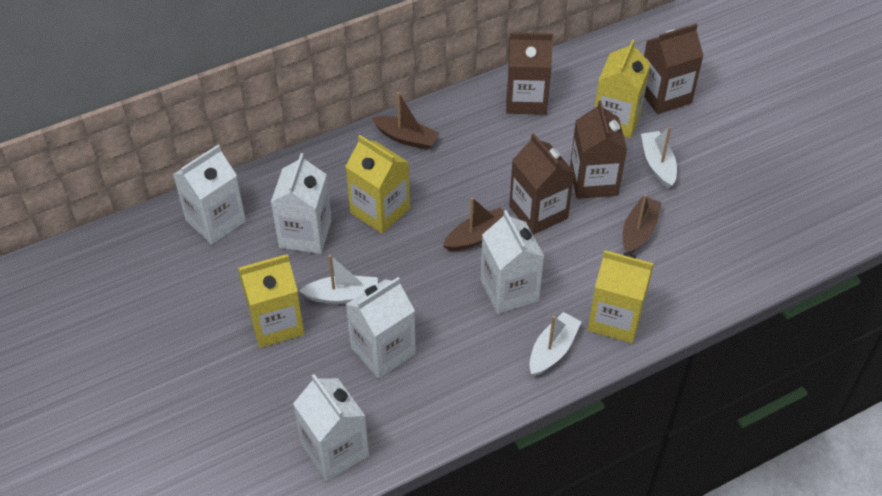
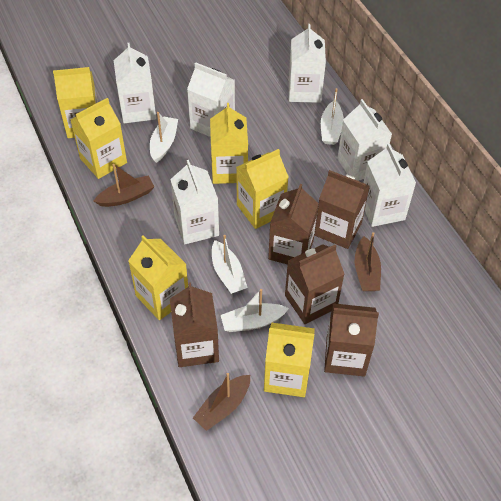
brown carton: [506,32,553,115] [509,133,575,235] [570,100,627,199] [644,23,704,114] = 4 -> [170,282,219,367] [268,184,319,265] [285,244,344,324] [315,170,370,249] [324,303,379,377] = 5
white boat: [299,255,378,304] [529,312,582,376] [641,126,677,188] = 3 -> [150,112,178,163] [212,235,248,294] [221,289,289,332] [321,88,344,145] = 4
white carton: [173,144,246,245] [271,153,332,254] [293,374,369,481] [346,277,416,378] [480,210,544,314] = 5 -> [114,43,156,123] [170,160,219,245] [187,62,235,137] [289,24,326,103] [337,99,392,181] [363,143,416,227] = 6
yellow carton: [238,254,304,348] [345,135,410,234] [588,250,654,343] [595,40,651,138] = 4 -> [53,67,98,138] [70,98,127,179] [128,235,188,320] [210,103,248,184] [236,149,289,229] [264,322,315,397] = 6

